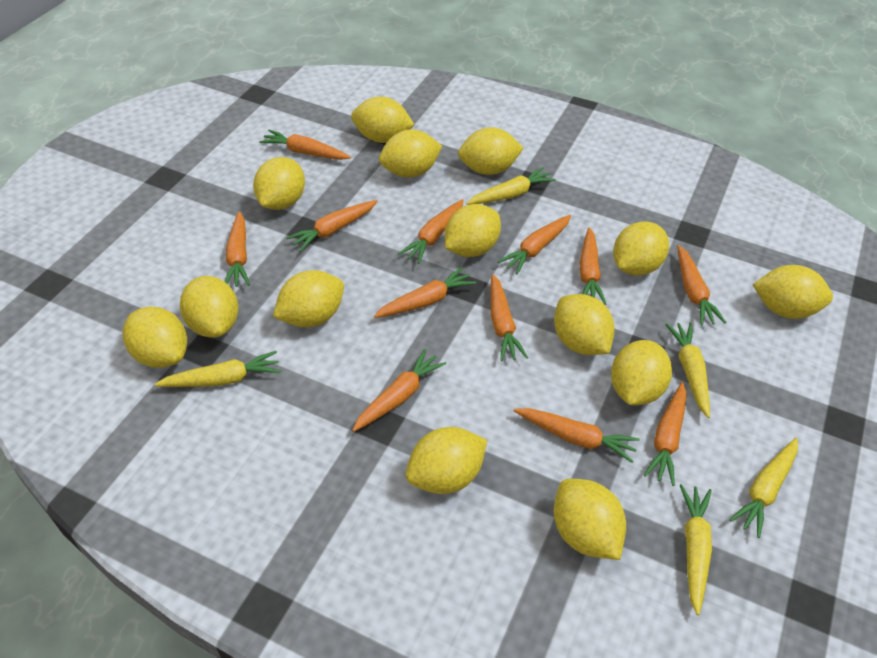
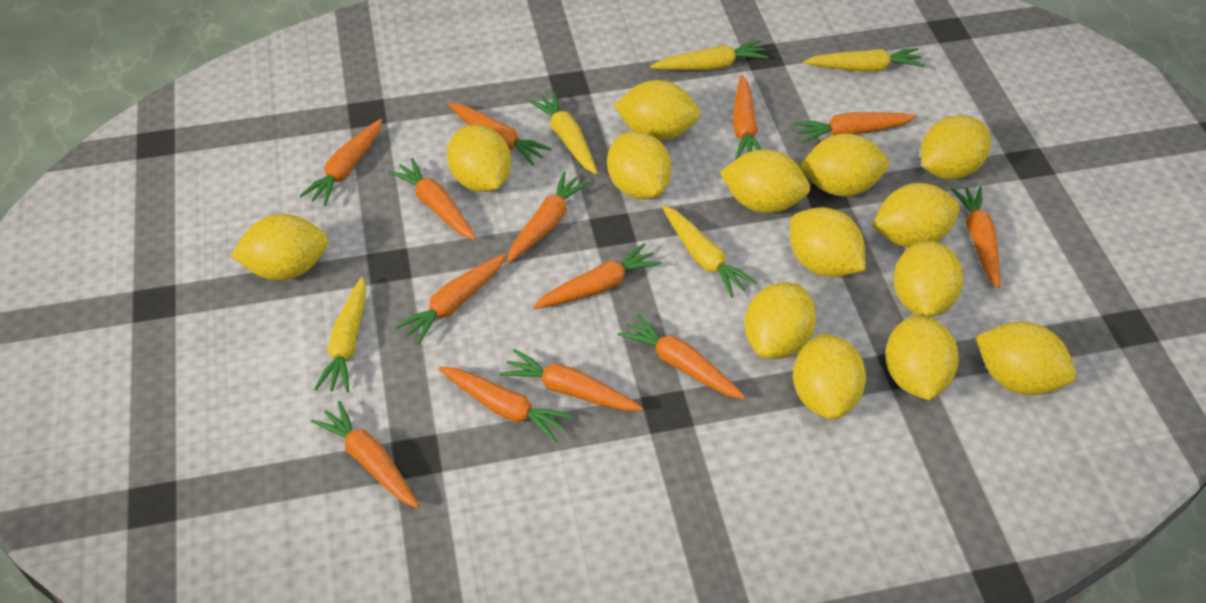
orange carrot: [225,211,250,287] [259,130,351,160] [286,200,377,252] [352,349,446,432] [374,267,476,318] [398,199,464,264] [491,274,528,361] [498,215,571,274] [514,408,640,463] [579,227,606,305] [644,382,687,486] [677,245,726,326] = 12 -> [299,119,382,206] [311,401,419,508] [388,158,476,240] [395,253,506,345] [439,367,573,443] [448,103,552,166] [500,349,643,411] [507,172,590,263] [533,243,661,309] [618,314,745,399] [733,75,761,160] [794,112,917,143] [951,186,1000,288] = 13

